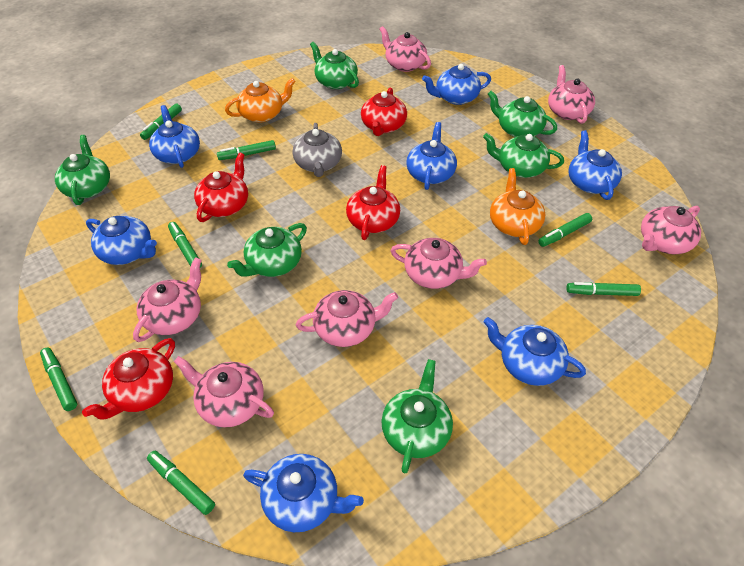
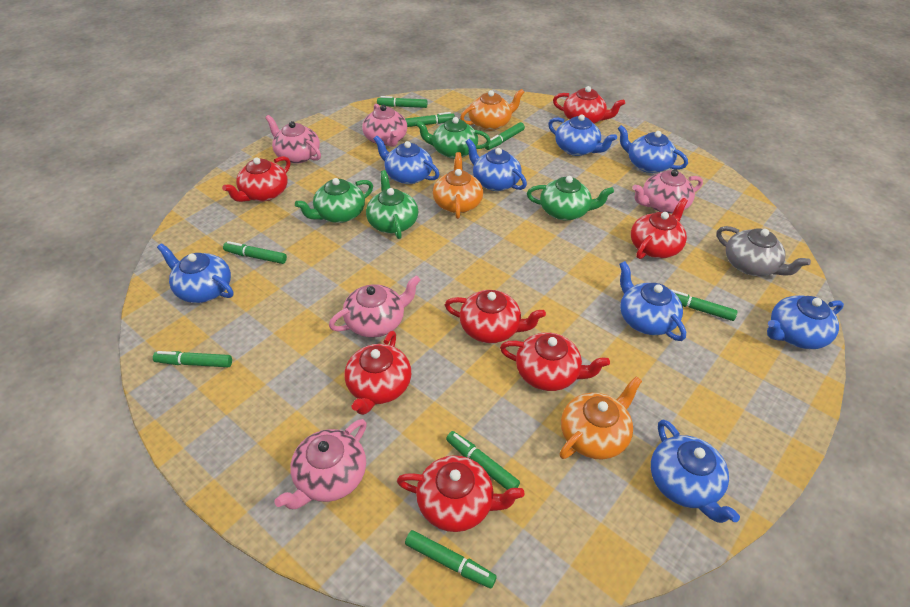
blue teapot: [86,216,157,265] [149,105,200,168] [243,454,364,532] [406,122,457,190] [422,64,491,105] [483,317,586,386] [569,130,622,200] = 7 -> [157,243,233,303] [374,136,440,184] [466,139,527,191] [548,114,617,156] [617,125,688,173] [619,261,686,341] [651,419,740,523] [767,295,844,349] = 8
green marker: [40,347,77,411] [140,104,182,140] [147,451,215,515] [168,222,202,268] [217,140,276,160] [538,213,592,247] [566,282,641,296] = 7 -> [153,351,232,367] [223,241,287,264] [377,96,427,108] [405,112,455,127] [405,530,497,588] [446,431,520,490] [485,122,525,150] [672,290,737,321] = 8
green teapot: [55,135,110,205] [227,223,307,277] [310,42,359,89] [381,359,453,473] [483,133,564,178] [488,91,557,137] = 6 -> [295,178,373,223] [366,170,418,239] [415,117,491,159] [527,176,614,220] = 4
orange teapot: [225,78,296,123] [490,168,545,245] = 2 -> [433,152,483,219] [460,89,525,131] [559,376,642,460] = 3
pink teapot: [133,257,202,342] [174,356,274,428] [296,290,398,347] [380,26,431,72] [391,238,487,289] [548,65,595,124] [641,206,701,254] = 7 -> [265,115,321,164] [274,419,367,509] [329,275,421,338] [362,104,407,147] [632,169,703,214] = 5
red teapot: [82,338,175,420] [194,153,248,222] [346,165,400,240] [361,88,407,136] = 4 -> [222,156,290,202] [344,331,411,415] [397,455,524,532] [445,290,546,343] [500,332,610,391] [553,86,625,124] [631,198,688,259] = 7

